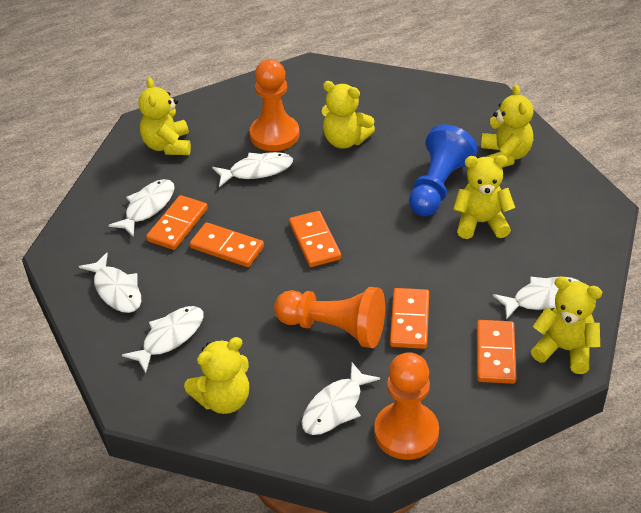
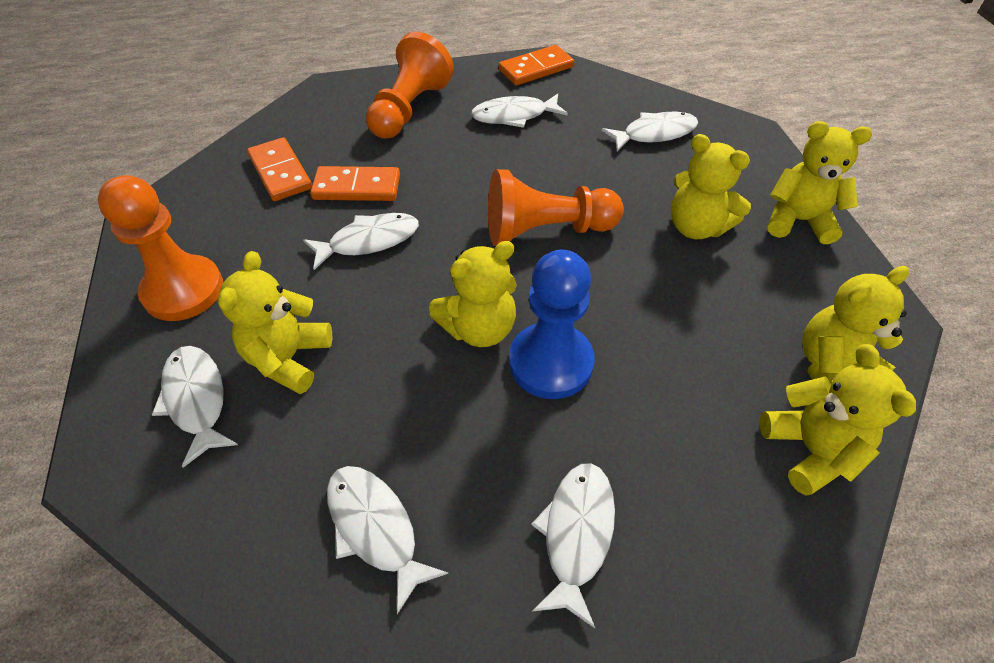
orange domino: [146,195,208,250] [190,222,264,267] [289,211,341,267] [390,288,429,349] [477,320,516,384] = 5 -> [247,137,312,201] [310,166,400,201] [499,45,574,85] = 3

